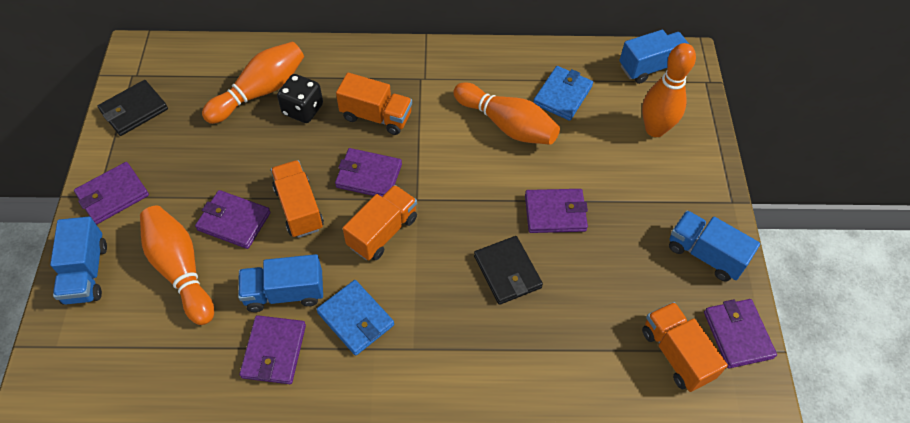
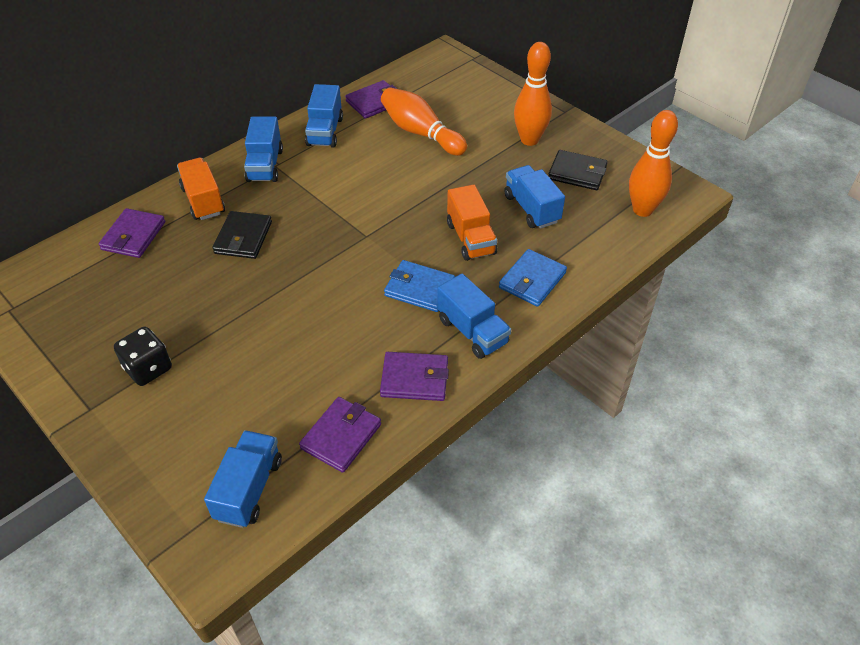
blue truck: [50,217,107,305] [238,254,323,312] [619,30,689,84] [669,210,760,282] = 4 -> [204,430,282,528] [244,117,283,182] [305,84,343,148] [437,273,511,359] [504,165,565,229] = 5
orange bowling pin: [140,206,214,325] [202,42,304,124] [453,82,560,145] [642,43,696,137] = 4 -> [381,87,467,156] [514,42,552,146] [629,110,678,217] = 3
orange truck: [271,160,324,238] [336,73,412,135] [343,185,417,260] [642,302,728,392] = 4 -> [177,158,225,220] [447,184,497,261] = 2
purple wallet: [74,162,149,225] [195,190,270,249] [239,315,306,384] [335,148,402,197] [525,189,588,233] [704,299,777,368] = 6 -> [99,208,165,258] [299,397,381,473] [345,80,397,119] [380,352,449,401] = 4

